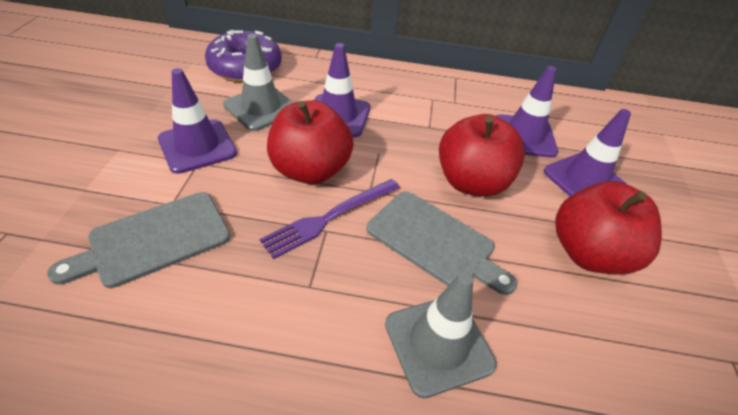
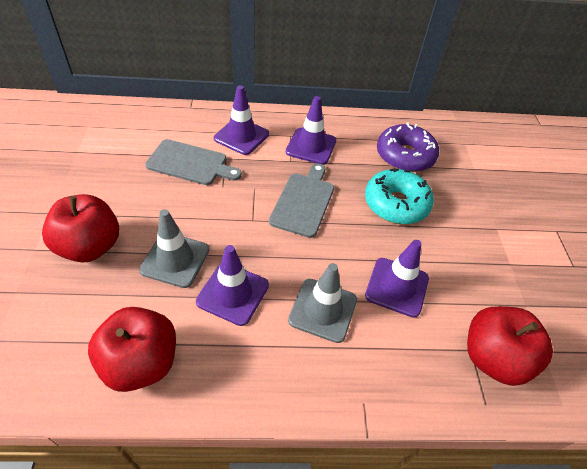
purple fork: [259,179,400,259] = 1 -> none = 0
turquoise donut: none = 0 -> [365,168,434,224] = 1

